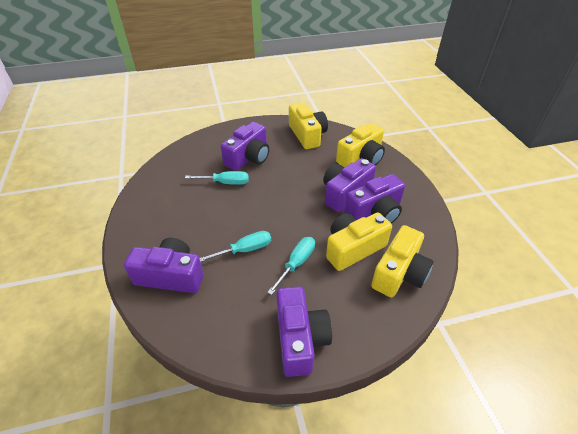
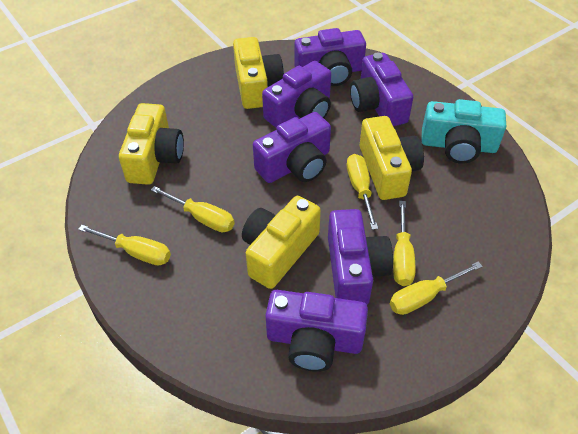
purple camera: [124,238,204,293] [221,122,269,171] [276,286,332,377] [323,158,376,212] [344,174,405,223] = 5 -> [253,112,331,183] [262,61,331,128] [265,290,368,372] [294,28,366,86] [328,209,393,305] [350,53,413,126] = 6
turquoise camera: none = 0 -> [421,99,506,164] = 1
turquoise screwdriver: [185,171,249,185] [200,231,271,262] [267,237,315,295] = 3 -> none = 0
yellow screwdriver: none = 0 -> [78,225,171,265] [151,186,235,232] [347,154,378,230] [390,261,483,315] [393,201,415,286] = 5

